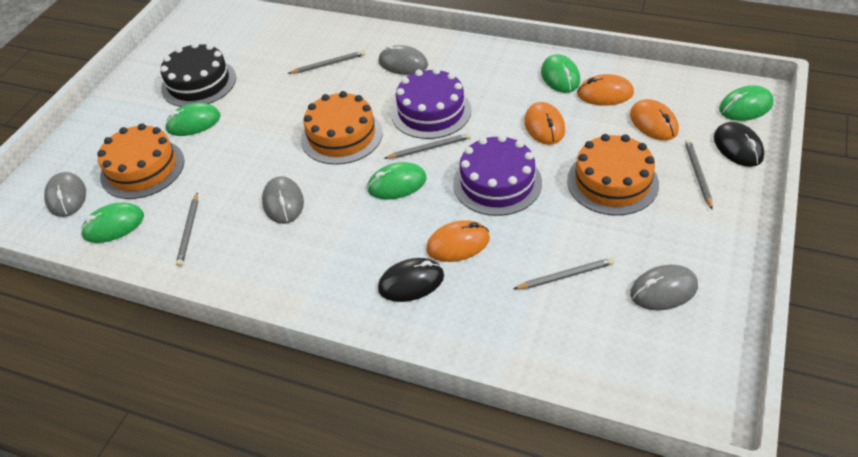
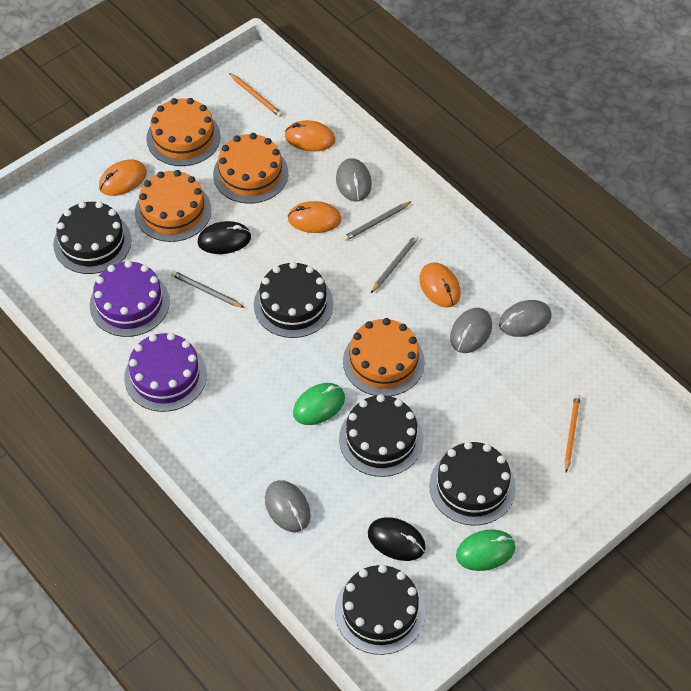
black cake: [160,42,236,107] = 1 -> [53,201,131,274] [254,262,334,338] [335,565,425,655] [339,394,423,477] [429,441,516,526] = 5
green mouse: [81,203,144,243] [165,103,220,136] [367,162,427,200] [541,54,580,93] [719,85,774,121] = 5 -> [293,383,345,425] [456,529,515,571] = 2
grey pencil: [176,193,198,267] [288,50,365,74] [384,133,471,159] [514,258,614,289] [685,139,713,209] = 5 -> [171,271,244,308] [343,201,412,241] [371,235,418,293] = 3
orange cake: [97,123,184,199] [301,91,383,165] [567,134,659,216] = 3 -> [135,170,211,242] [146,98,221,166] [213,133,288,204] [343,318,425,396] = 4
orange pencil: none = 0 -> [229,73,282,117] [565,394,580,472] = 2

